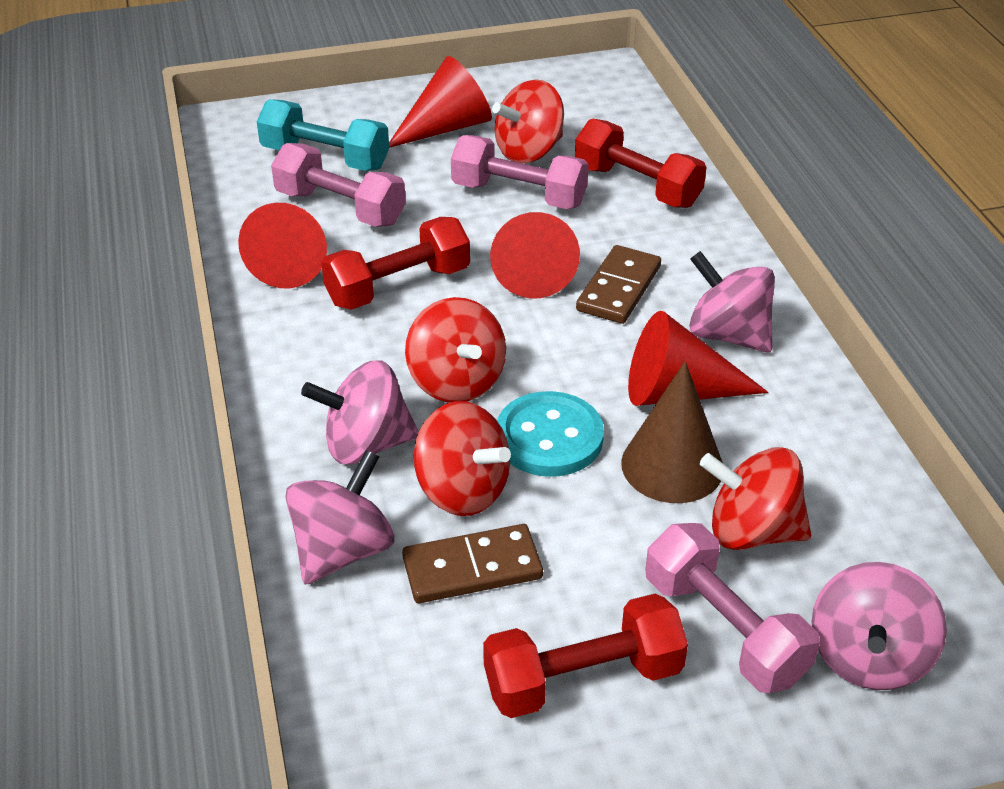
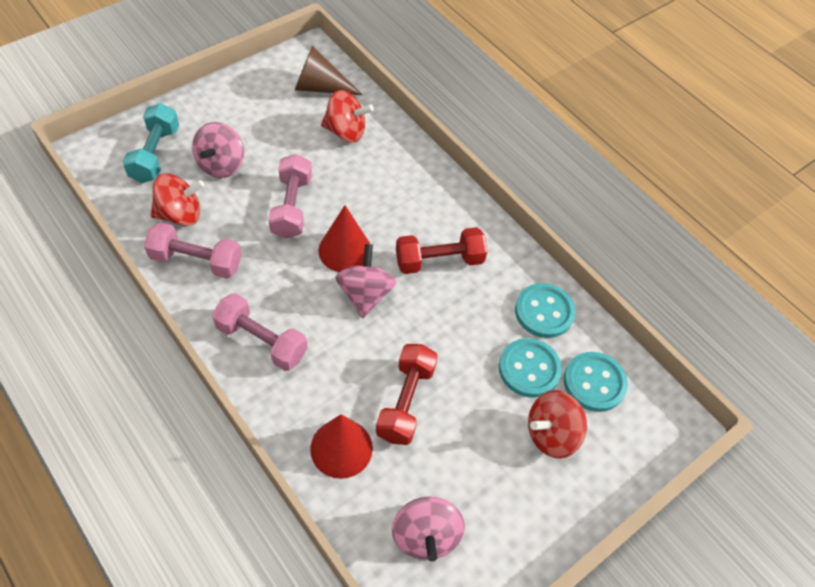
brown domino: [402,524,543,603] [576,245,661,324] = 2 -> none = 0
pink spinning top: [285,450,394,585] [301,360,419,464] [689,251,775,353] [811,562,947,690] = 4 -> [192,122,244,178] [335,244,396,318] [392,497,465,562] = 3
red cone: [238,203,327,289] [389,56,492,148] [490,212,580,299] [628,311,768,406] = 4 -> [310,414,373,479] [318,205,370,272] = 2
red dumbbell: [321,217,470,310] [483,594,688,718] [575,119,706,208] = 3 -> [376,344,438,445] [396,227,488,274] = 2
red spinning top: [405,297,506,403] [414,401,511,516] [492,80,564,163] [700,447,811,550] = 4 -> [151,173,205,226] [321,90,374,143] [528,390,587,458] = 3
turquoise button: [497,391,604,477] = 1 -> [499,338,562,398] [515,283,575,338] [564,352,628,412] = 3

